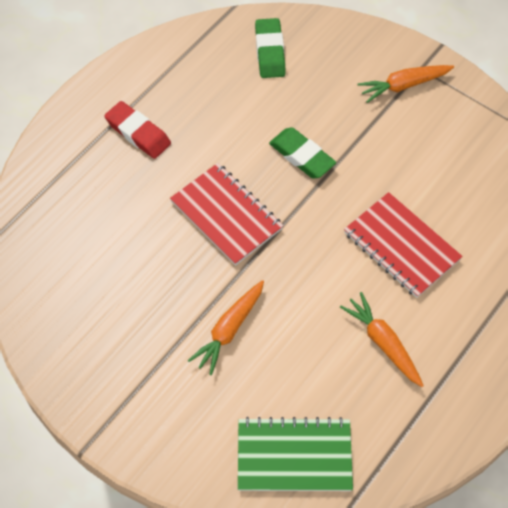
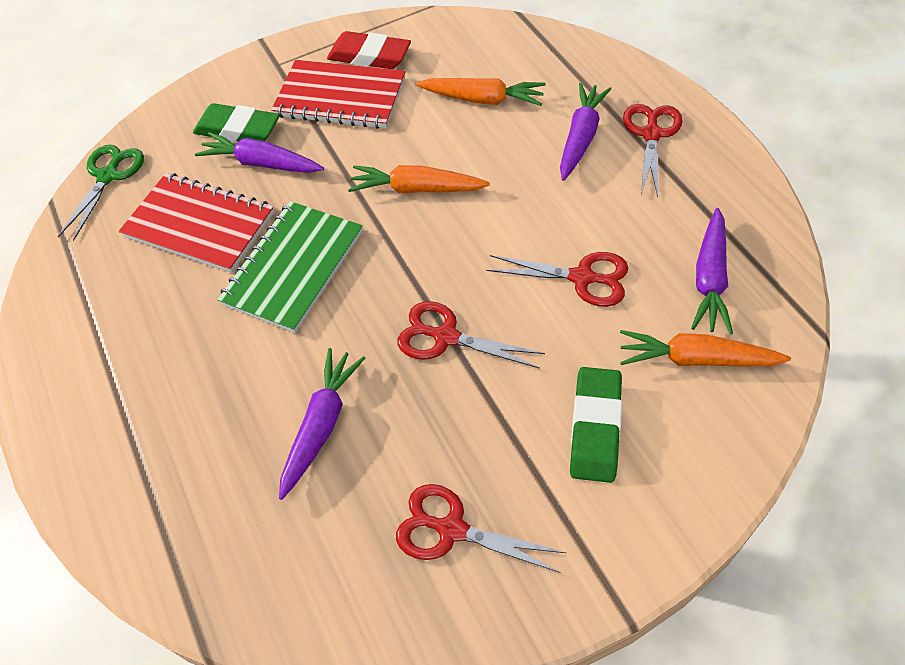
green scissors: none = 0 -> [58,145,144,241] = 1
purple carrot: none = 0 -> [195,132,324,173] [279,348,365,500] [560,83,611,181] [691,208,733,334] = 4
red scissors: none = 0 -> [396,484,566,573] [397,301,545,369] [486,252,628,307] [623,104,683,197] = 4

